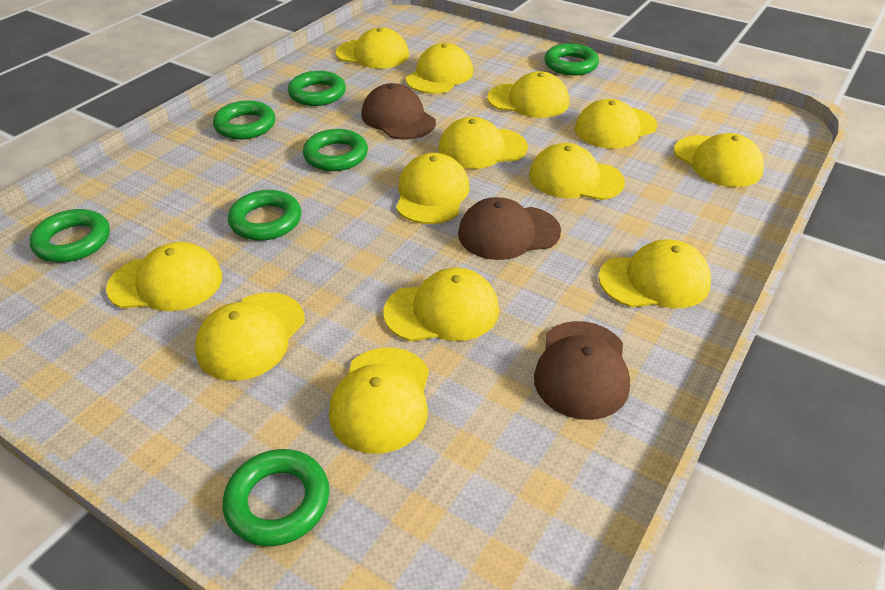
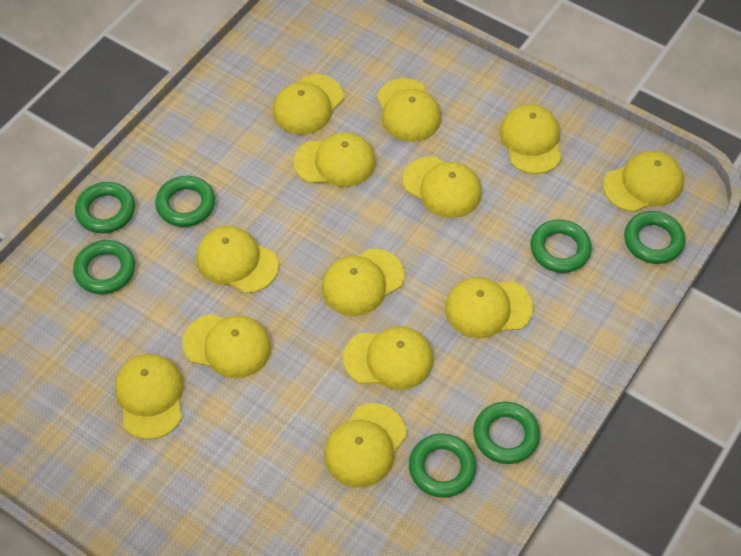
brown cap: [361,83,436,140] [458,197,561,260] [534,321,630,420] = 3 -> none = 0

